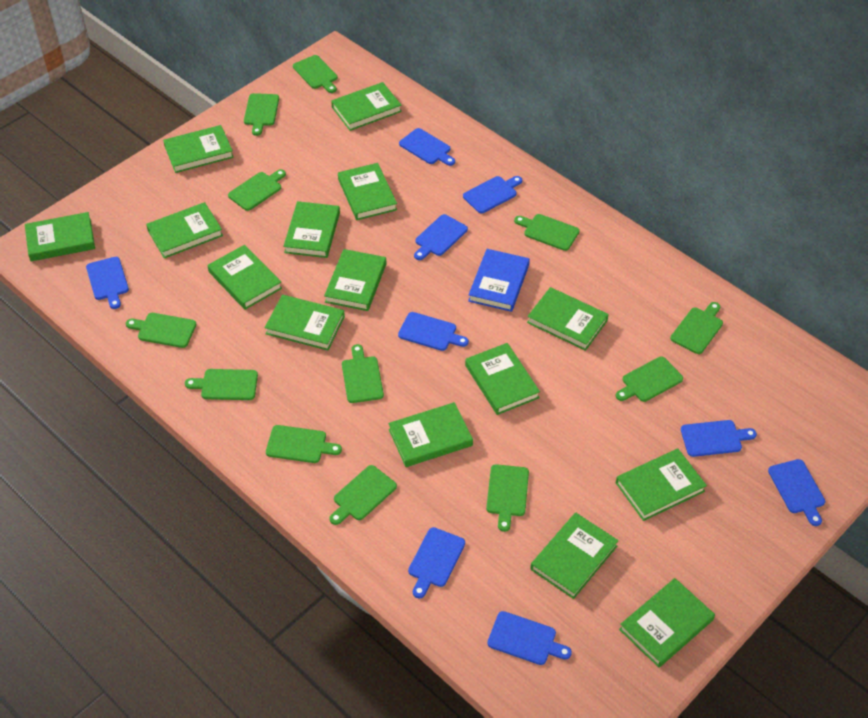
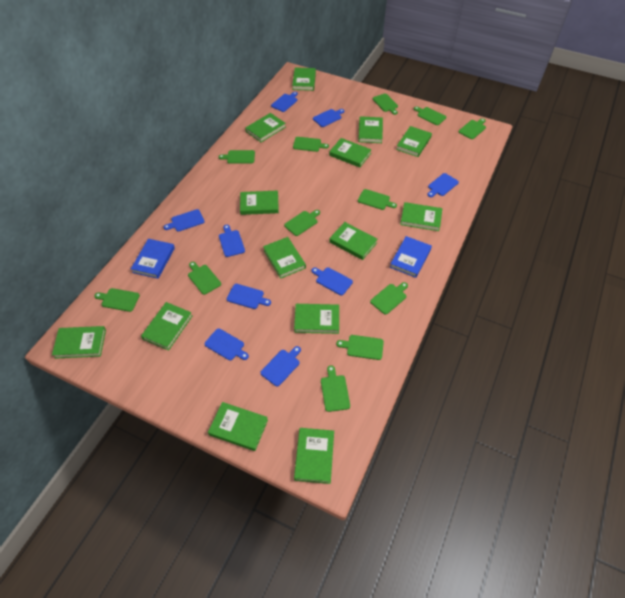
blue book: [468,249,530,312] = 1 -> [131,239,175,279] [390,236,432,278] = 2
green book: [25,212,95,261] [146,202,223,258] [163,125,234,173] [208,245,282,310] [265,295,345,351] [283,201,340,258] [324,249,386,311] [331,82,402,131] [338,163,397,220] [388,402,473,467] [465,343,540,415] [527,287,609,351] [530,512,619,599] [616,449,707,521] [619,578,715,667] = 15 -> [52,326,106,359] [141,302,192,351] [208,402,268,451] [240,191,279,215] [245,113,286,142] [263,237,306,279] [292,67,316,91] [294,304,339,334] [294,428,334,484] [329,138,372,168] [329,222,378,260] [358,116,383,143] [396,126,432,157] [400,202,442,231] = 14

